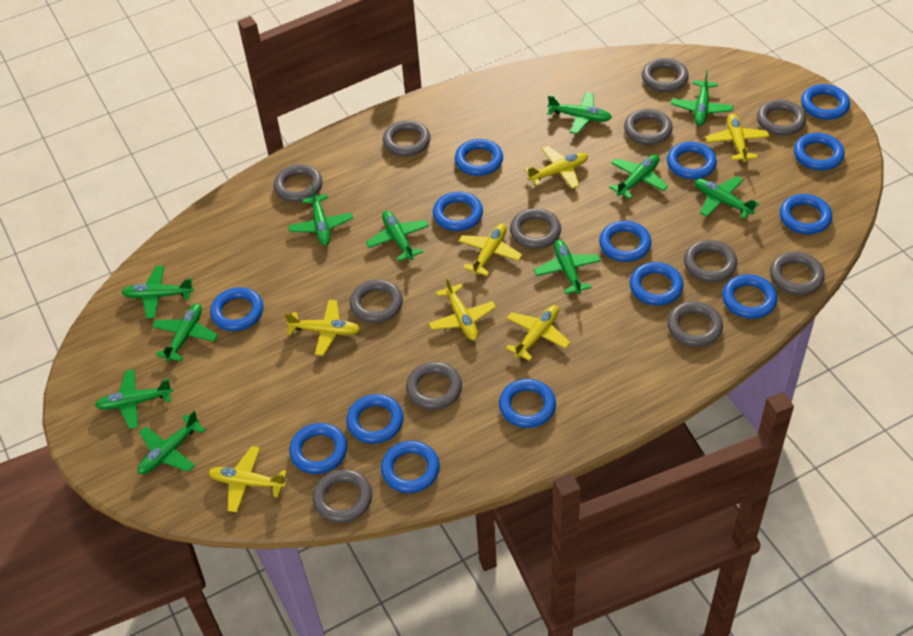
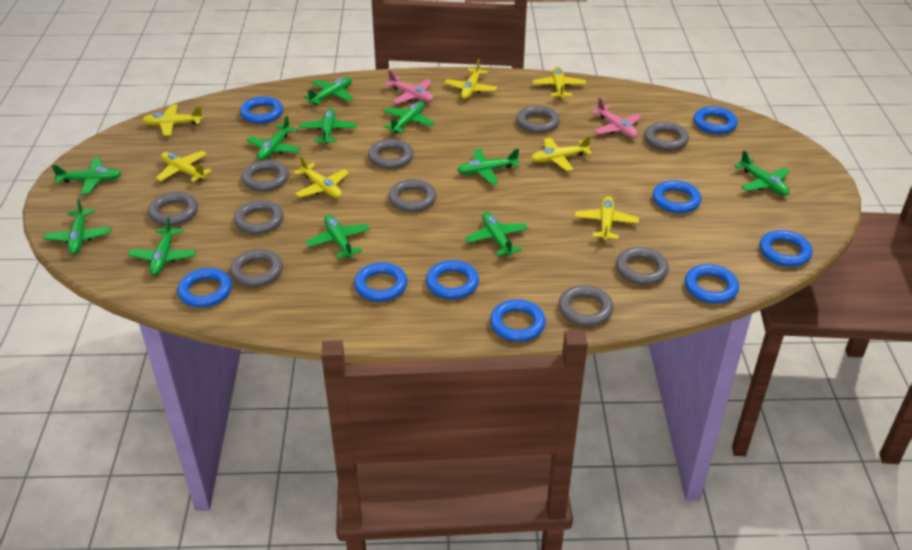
blue ring: [210,287,263,331] [289,423,347,474] [346,394,404,444] [381,441,440,493] [433,192,483,231] [455,139,503,176] [499,379,556,428] [599,221,652,262] [630,262,684,306] [667,142,717,179] [722,274,777,319] [780,194,832,234] [794,133,845,170] [801,84,850,120] = 14 -> [177,268,232,308] [240,96,283,124] [354,262,408,302] [426,260,479,299] [490,299,546,342] [653,180,701,213] [685,264,739,303] [693,106,738,134] [760,230,813,267] = 9
grey ring: [274,164,323,202] [313,469,372,523] [350,279,403,323] [383,120,431,156] [406,362,462,410] [510,208,561,249] [624,109,673,145] [642,58,689,92] [667,301,723,347] [684,240,737,282] [757,100,806,136] [770,252,825,295] = 12 -> [148,192,198,226] [230,249,283,287] [234,200,284,234] [242,160,289,192] [368,139,414,169] [388,179,436,212] [516,105,560,133] [558,285,614,326] [616,247,669,285] [644,122,689,151] = 10
pink plane: none = 0 -> [384,70,433,104] [591,97,642,138] = 2

